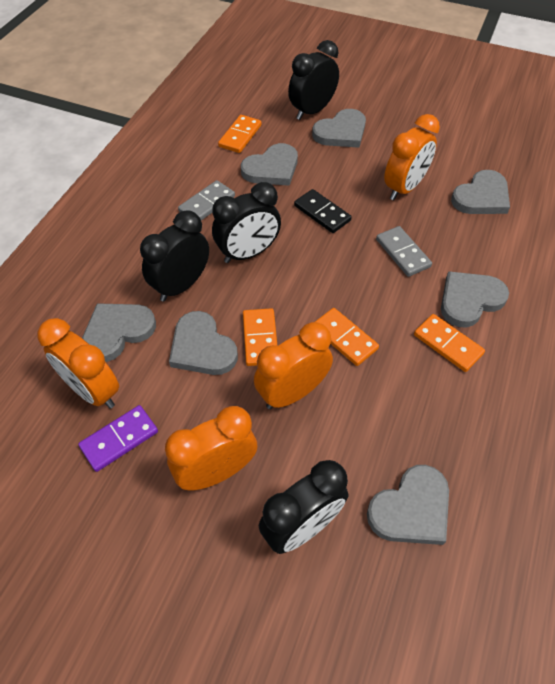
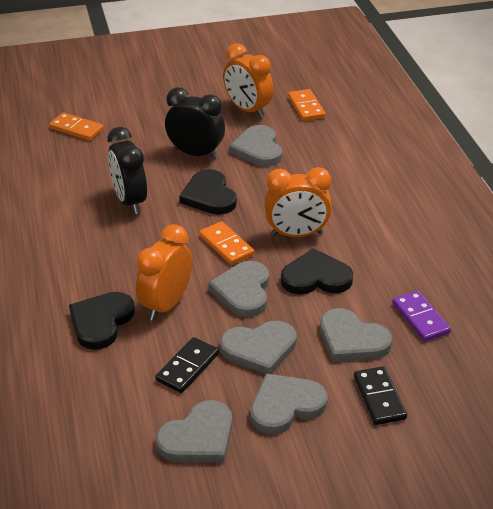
black clock: [140,210,209,301] [212,182,281,263] [259,460,349,554] [288,40,339,120] = 4 -> [107,127,147,214] [165,87,225,159] = 2
black domino: [294,189,352,233] = 1 -> [155,337,219,393] [354,366,407,425] = 2
black heart: none = 0 -> [69,292,135,350] [179,169,237,215] [281,248,353,294] = 3
grey domino: [178,180,235,220] [376,226,432,277] = 2 -> none = 0
grey heart: [82,303,156,362] [169,311,238,375] [241,143,298,186] [312,109,366,148] [367,465,449,545] [441,271,509,327] [451,170,510,214] = 7 -> [156,400,232,463] [208,261,269,317] [220,321,297,374] [229,125,282,167] [250,374,327,435] [320,308,392,362] = 6
orange clock: [37,318,119,409] [165,406,257,491] [254,322,333,409] [384,114,440,200] = 4 -> [136,224,192,321] [223,43,274,118] [264,167,332,237] = 3
orange domino: [218,115,262,153] [243,308,277,366] [315,308,379,366] [414,314,485,372] = 4 -> [49,112,104,141] [199,221,254,265] [288,89,325,121] = 3

